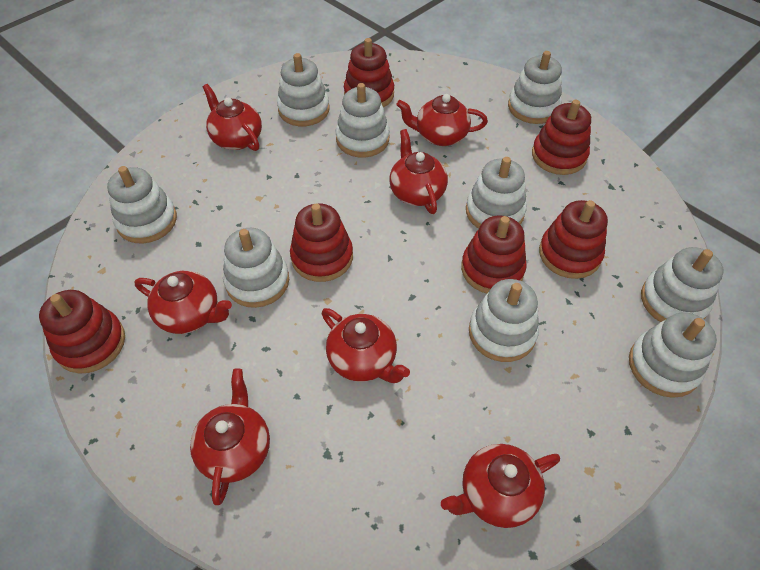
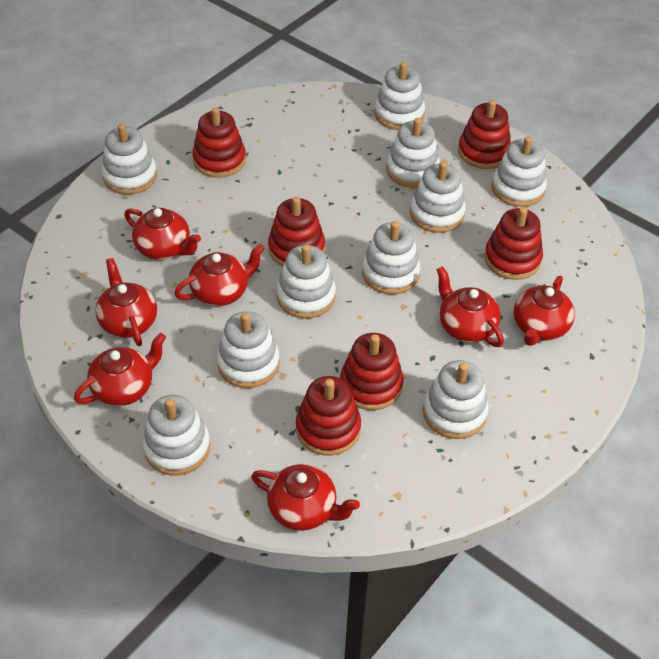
white stacking toy: [107,166,177,244] [223,228,289,308] [277,53,330,126] [336,83,390,158] [466,157,527,229] [469,279,539,362] [508,51,562,124] [629,313,717,398] [641,247,724,322] = 9 -> [102,124,157,195] [143,395,210,476] [217,311,279,388] [276,244,336,319] [362,221,420,295] [374,62,425,130] [386,118,440,188] [410,161,466,233] [423,360,489,439] [492,136,547,207] = 10

